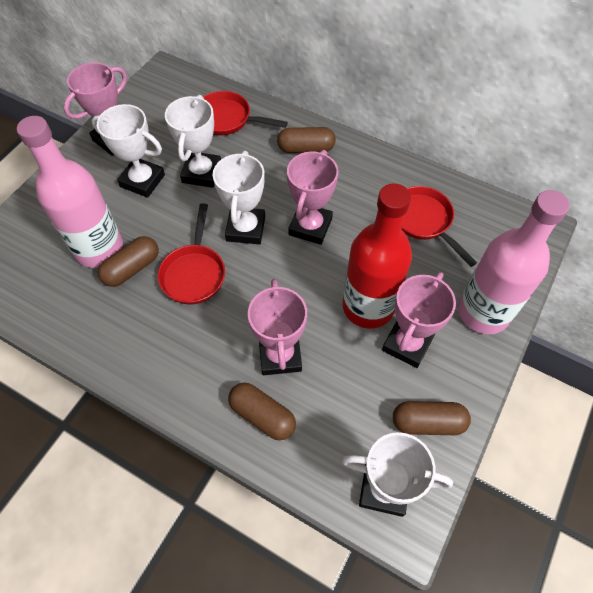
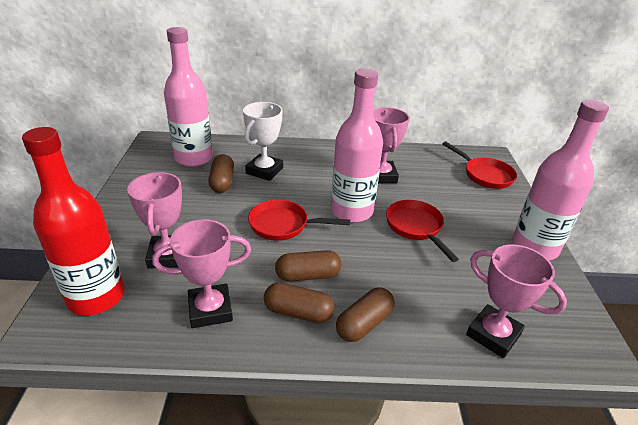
pink bottle: [17,116,123,268] [458,190,570,334] = 2 -> [164,27,213,167] [331,68,383,223] [512,100,609,260] = 3
white trophy: [92,104,165,198] [165,95,221,188] [213,151,265,244] [342,432,453,517] = 4 -> [243,102,283,181] = 1

